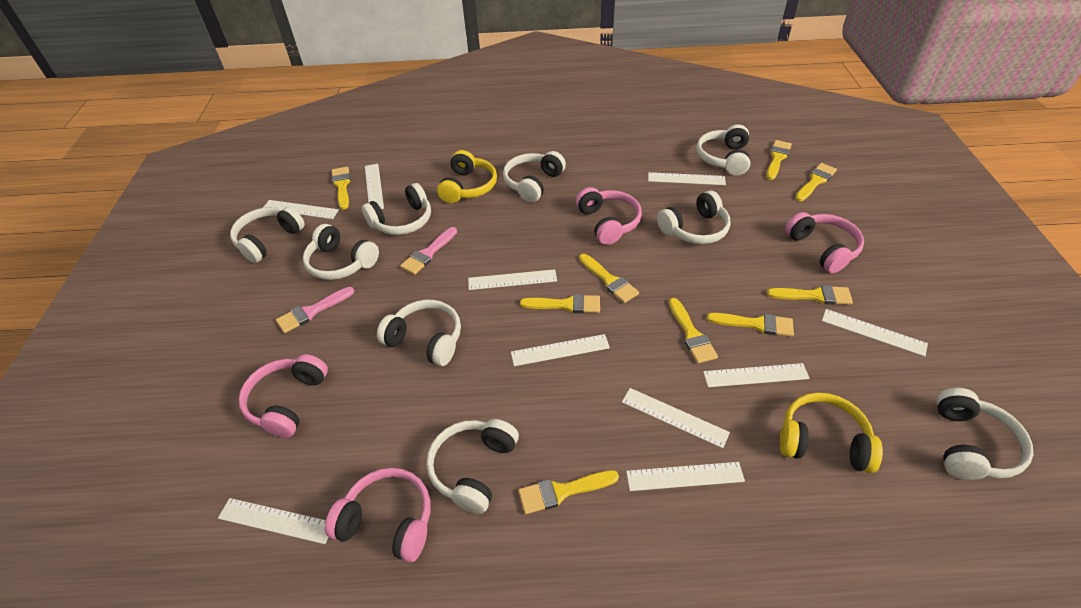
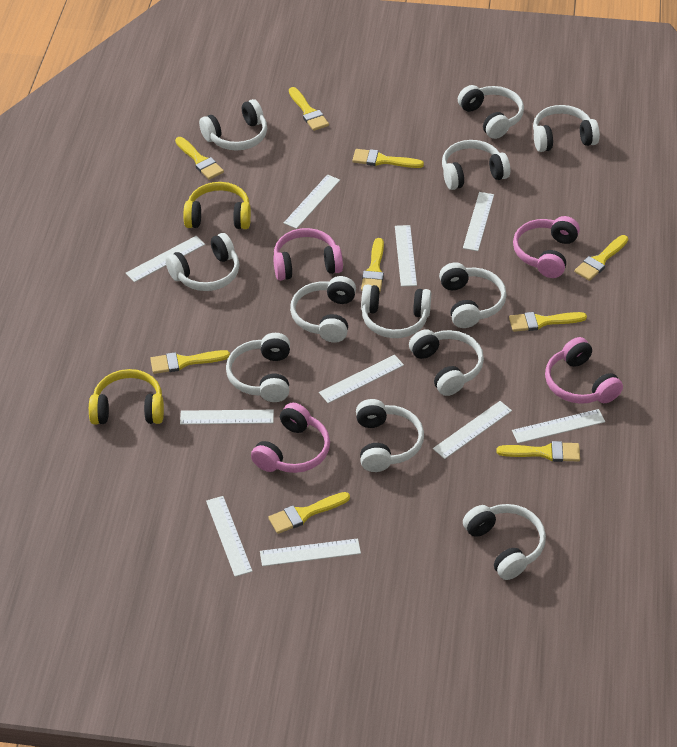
pink brush: [276,287,354,333] [400,227,457,275] = 2 -> none = 0
white headphones: [230,207,305,263] [303,224,379,280] [362,183,431,235] [377,300,461,366] [426,419,519,514] [503,151,566,202] [657,191,731,244] [696,124,750,176] [937,388,1033,480] = 9 -> [166,233,239,291] [199,99,267,151] [226,333,290,402] [290,276,356,343] [356,399,424,472] [361,285,431,338] [409,329,484,396] [439,262,507,328] [442,140,510,190] [458,85,524,139] [463,504,546,580] [533,105,600,152] = 12

